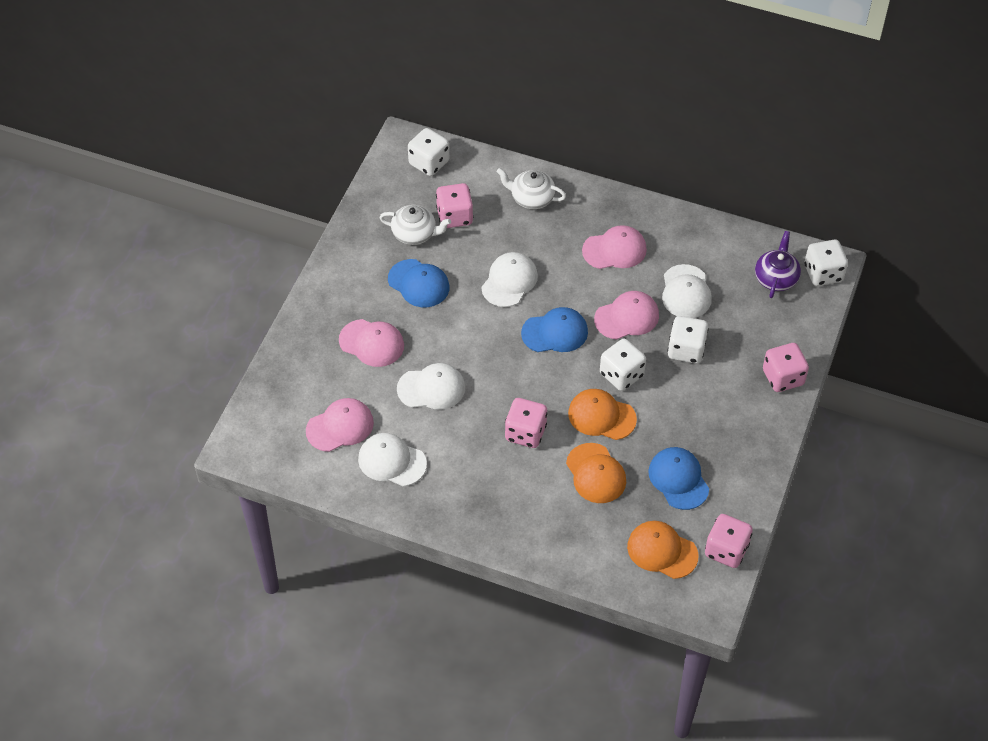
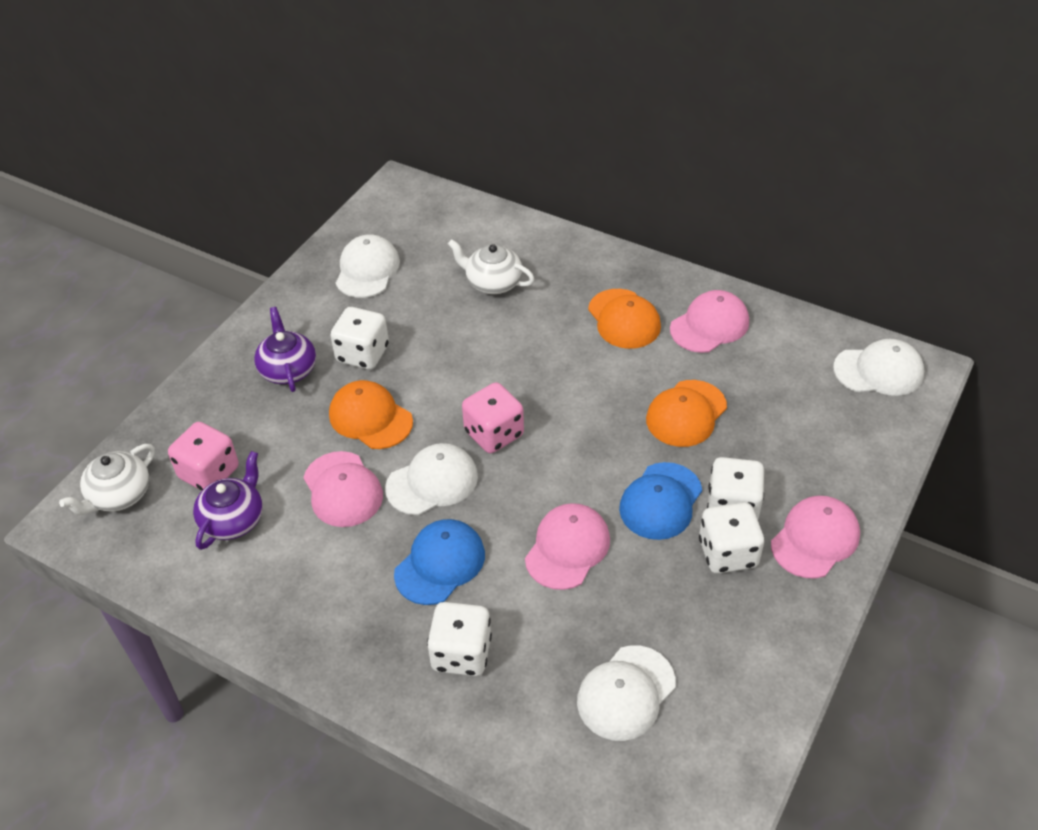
blue cap: [388,259,450,307] [521,307,588,352] [648,447,709,510] = 3 -> [394,519,485,605] [619,462,702,540] = 2
pink dice: [436,183,473,228] [505,398,548,448] [705,514,753,568] [763,343,809,392] = 4 -> [168,422,239,491] [462,382,524,453] = 2
purple teapot: [755,231,801,298] = 1 -> [193,451,262,550] [254,307,316,392] = 2

